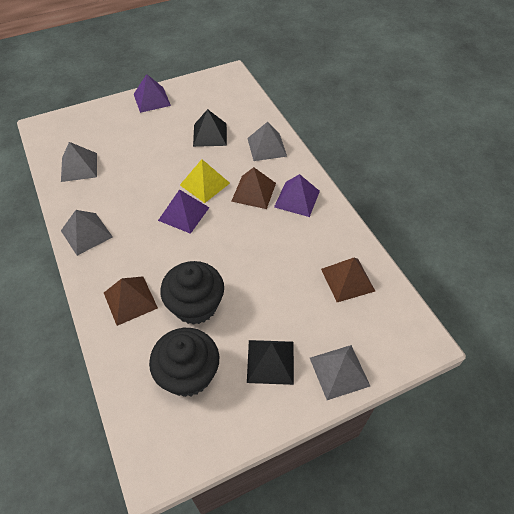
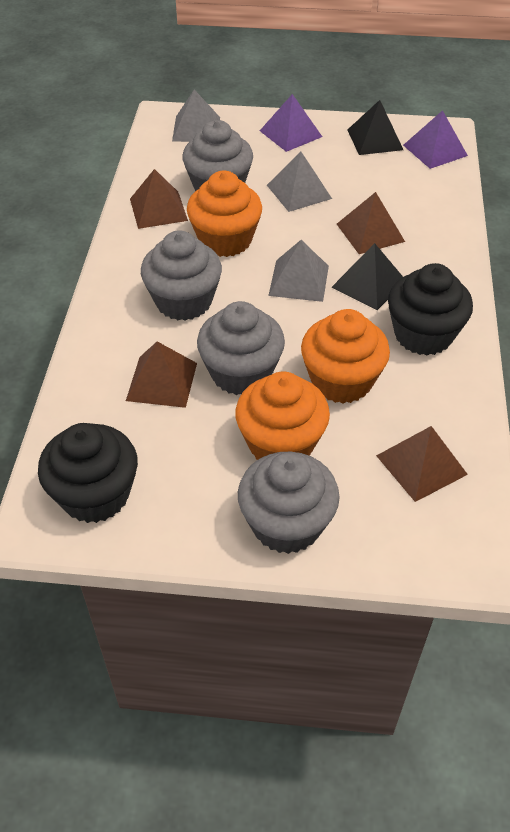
brown pyramid: [104,276,158,326] [231,167,276,209] [321,257,375,302] = 3 -> [126,342,197,408] [130,169,188,229] [337,192,405,254] [376,426,468,502] = 4
grey cupcake: none = 0 -> [141,231,222,321] [182,120,253,191] [197,301,285,395] [238,451,340,554] = 4
grey pyramid: [61,142,97,182] [61,210,113,256] [247,122,287,161] [310,345,370,400] = 4 -> [172,90,220,142] [267,152,332,212] [268,240,329,302] = 3
orange cupcake: none = 0 -> [187,171,262,257] [235,371,330,460] [301,309,390,404] = 3
purple pyramid: [134,74,171,113] [158,189,210,234] [274,174,320,217] = 3 -> [260,94,322,152] [403,110,468,169] = 2
yellow pyramid: [180,159,230,203] = 1 -> none = 0

